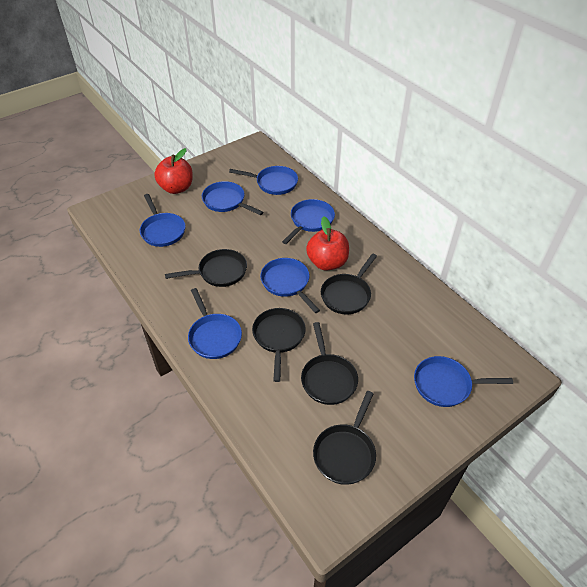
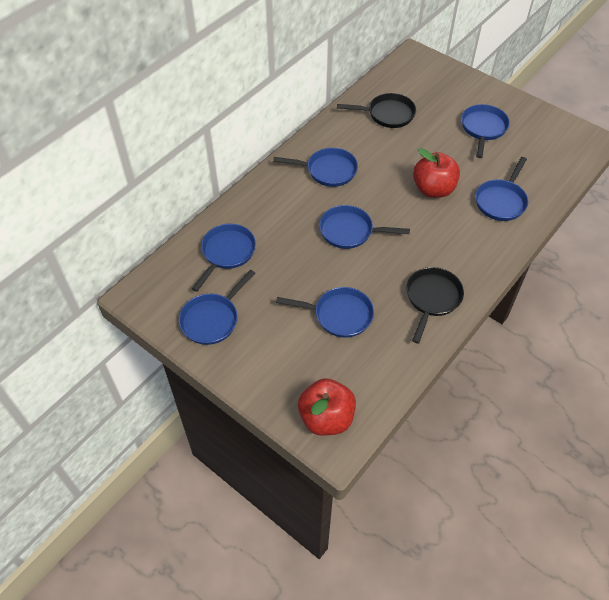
black pan: [165,249,247,287] [252,308,306,382] [301,322,358,405] [313,391,376,485] [321,253,377,314] = 5 -> [337,93,416,128] [406,267,464,344] = 2

